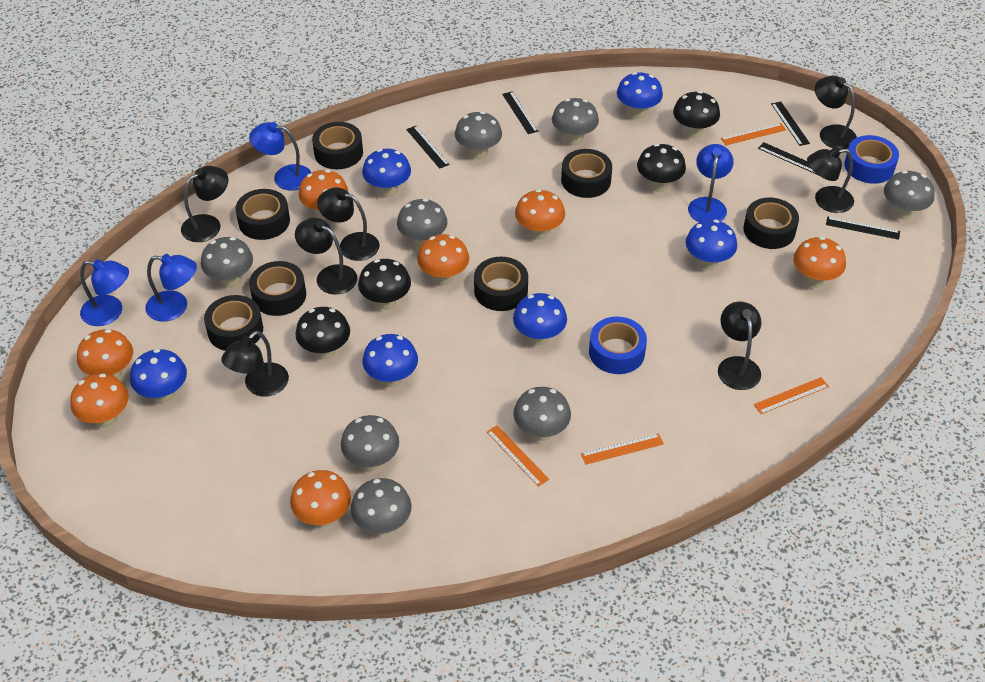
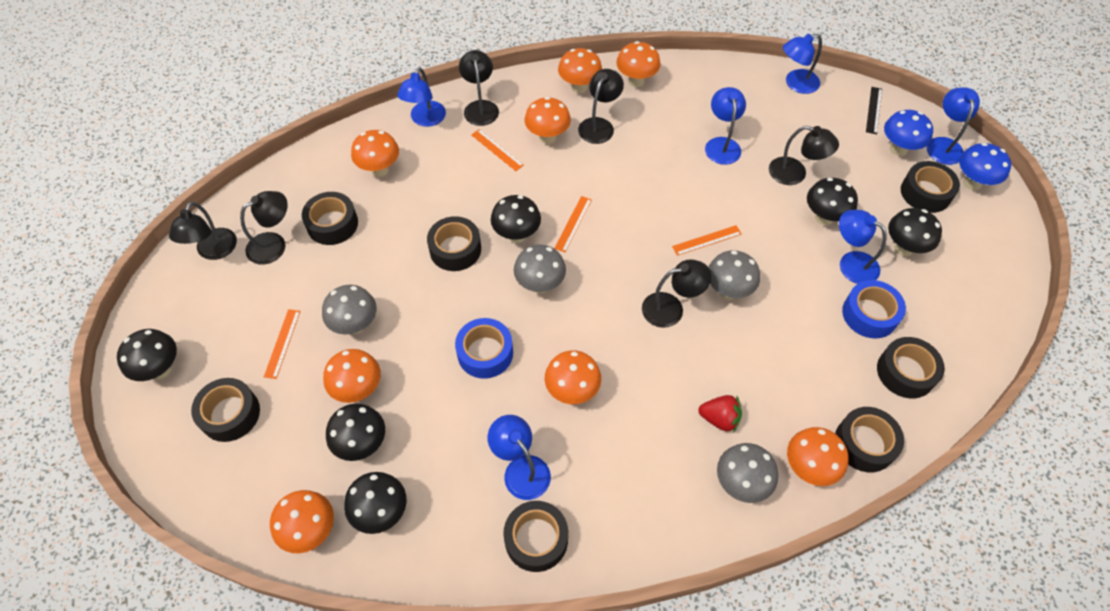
black lamp: [181,166,228,242] [221,331,289,397] [295,218,357,295] [317,187,380,261] [718,302,762,390] [807,147,854,213] [815,76,857,150] = 7 -> [169,201,237,260] [240,191,287,265] [459,50,499,126] [578,69,624,144] [642,259,711,328] [769,126,839,185] = 6
black mushroom: [295,307,350,359] [358,259,411,310] [637,144,686,192] [673,91,720,139] = 4 -> [117,329,177,381] [326,404,385,461] [344,472,406,534] [491,195,541,243] [807,178,858,225] [888,208,942,256] = 6
black ruler: [406,126,450,169] [502,91,538,134] [758,142,818,175] [771,102,810,146] [826,216,900,240] = 5 -> [866,87,882,134] = 1
blue lamp: [80,259,129,326] [145,254,197,322] [249,122,312,191] [688,144,734,222] = 4 -> [397,67,446,127] [488,415,551,500] [705,87,746,165] [783,34,822,94] [839,210,887,284] [927,87,980,165] = 6
blue mushroom: [130,349,187,403] [362,149,411,197] [363,334,418,387] [513,293,567,345] [617,72,663,119] [686,220,737,270] = 6 -> [884,110,933,156] [959,143,1011,190] = 2
grey mushroom: [201,237,253,288] [341,415,399,471] [351,478,411,535] [397,199,447,248] [455,111,502,159] [513,387,571,441] [552,98,599,145] [884,171,935,220] = 8 -> [322,285,377,335] [514,245,566,293] [709,250,760,299] [717,443,778,503] = 4
orange mushroom: [70,373,129,428] [77,329,133,379] [290,470,351,527] [299,170,348,219] [417,234,469,285] [515,189,565,240] [793,237,846,288] = 7 -> [270,490,334,553] [323,349,381,403] [351,130,399,177] [524,97,571,144] [545,350,601,404] [558,48,602,94] [616,41,661,87] [787,427,849,486] = 8
red strawberry: none = 0 -> [698,395,742,433] = 1

